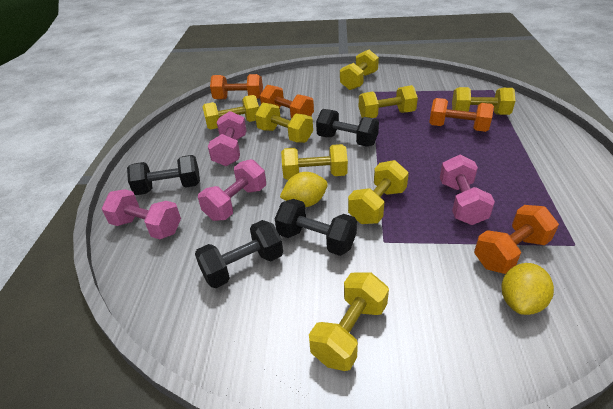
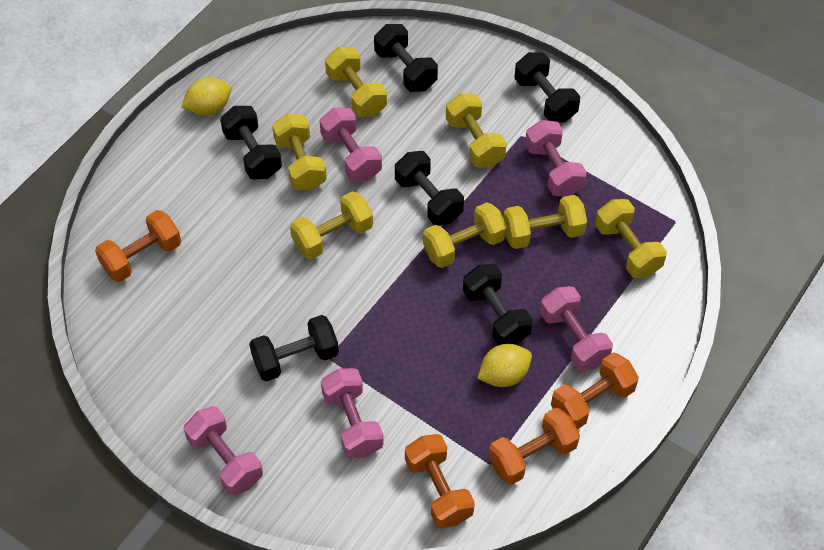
black dumbbell: [127,155,200,195] [195,220,283,288] [275,199,357,256] [316,109,379,147] = 4 -> [220,106,282,179] [249,315,339,382] [374,24,438,92] [395,151,464,226] [463,264,533,345] [514,52,580,123] = 6
pink dumbbell: [102,189,181,239] [198,159,266,221] [208,111,247,166] [440,155,495,225] = 4 -> [183,406,263,495] [320,108,382,181] [321,368,384,458] [525,120,587,197] [540,286,613,371] = 5
yellow dumbbell: [202,95,259,130] [255,103,313,143] [281,144,348,180] [309,272,389,371] [340,50,379,90] [348,160,409,224] [359,85,418,118] [452,87,515,115] = 8 -> [272,113,327,191] [290,191,373,260] [325,47,387,117] [423,202,507,268] [446,93,507,168] [503,195,587,249] [595,199,667,278] = 7

